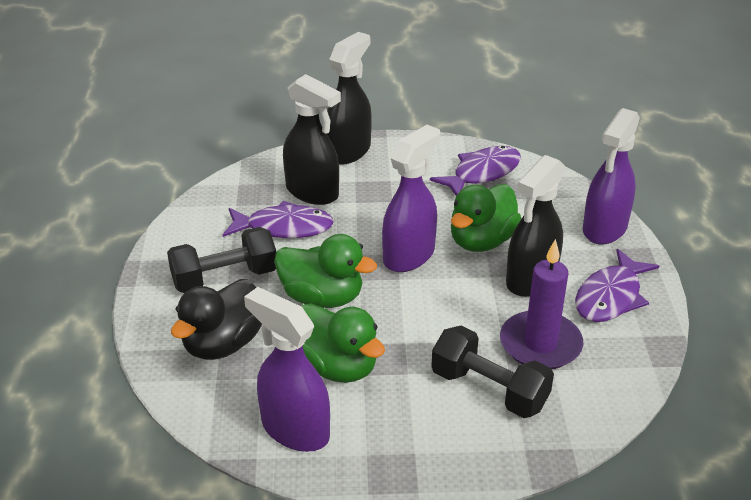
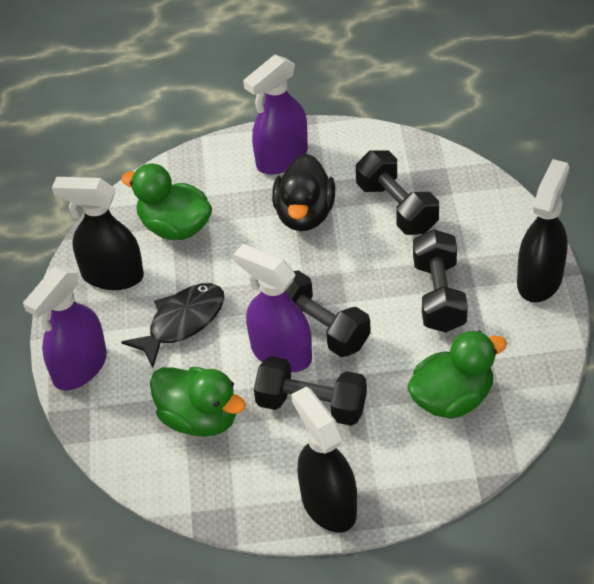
black dumbbell: [167,227,276,293] [431,326,554,418] = 2 -> [254,356,367,426] [286,270,371,357] [356,150,439,235] [413,229,468,332] = 4
black fish: none = 0 -> [121,283,224,368] = 1
purple candle: [500,239,583,369] = 1 -> none = 0
purple fish: [223,201,334,238] [430,146,521,196] [575,249,659,322] = 3 -> none = 0

